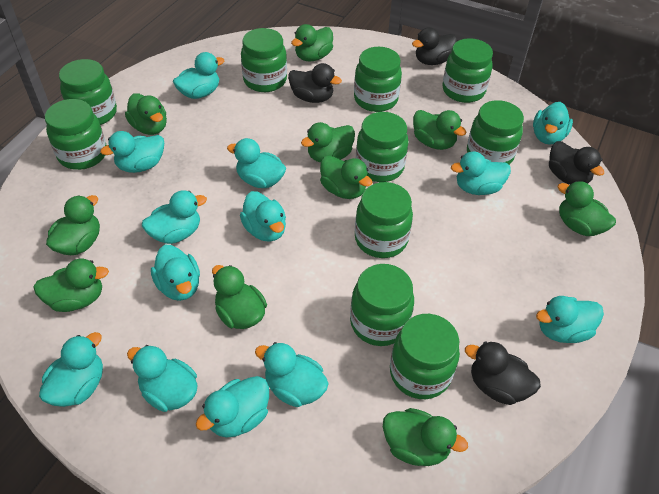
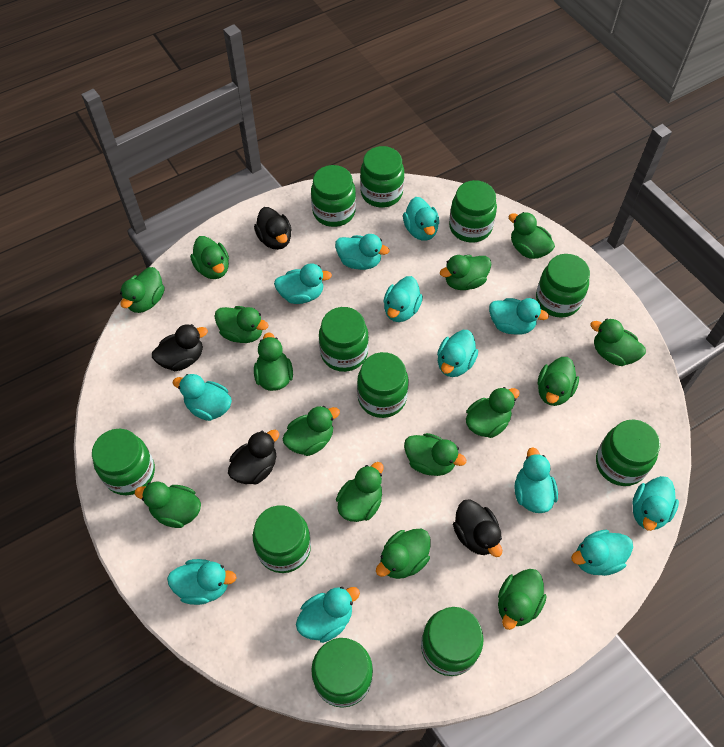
green duck: [33,259,109,312] [46,195,100,255] [125,93,167,135] [212,265,267,329] [291,24,333,62] [301,122,355,163] [320,155,372,199] [383,408,468,466] [413,110,467,150] [557,181,616,236] = 10 -> [120,267,165,313] [135,481,201,528] [190,236,229,279] [215,306,268,343] [254,332,293,391] [283,406,340,456] [336,462,384,522] [376,528,431,579] [404,433,466,476] [440,255,492,290] [466,387,520,438] [498,569,547,630] [508,212,555,259] [538,357,579,406] [590,318,646,366] = 15
green jar: [45,99,106,170] [59,59,117,125] [241,28,287,92] [350,264,414,346] [354,47,402,112] [355,182,413,258] [356,112,409,182] [390,314,460,399] [442,38,493,103] [467,100,524,165] = 10 -> [92,429,155,495] [253,505,311,573] [311,165,356,227] [311,638,373,708] [319,307,369,372] [357,352,409,418] [360,146,404,208] [421,607,483,676] [449,180,497,243] [536,254,590,318] [596,419,660,486] = 11
turquoise duck: [39,332,103,407] [100,131,164,173] [127,345,198,412] [142,190,207,244] [151,245,200,301] [173,52,224,99] [196,376,269,438] [227,138,286,188] [240,191,286,242] [255,342,329,407] [451,152,511,195] [533,102,573,145] [536,296,604,343] = 13 -> [167,559,237,605] [173,374,232,421] [274,263,332,304] [296,587,360,643] [335,234,390,270] [383,276,423,322] [403,197,439,241] [437,330,478,377] [489,298,549,335] [515,447,558,513] [571,530,633,576] [632,476,679,531] = 12

